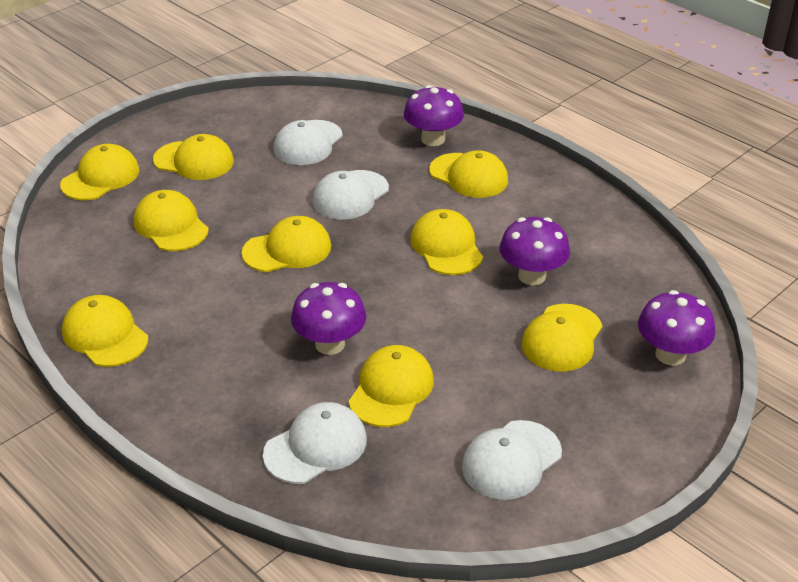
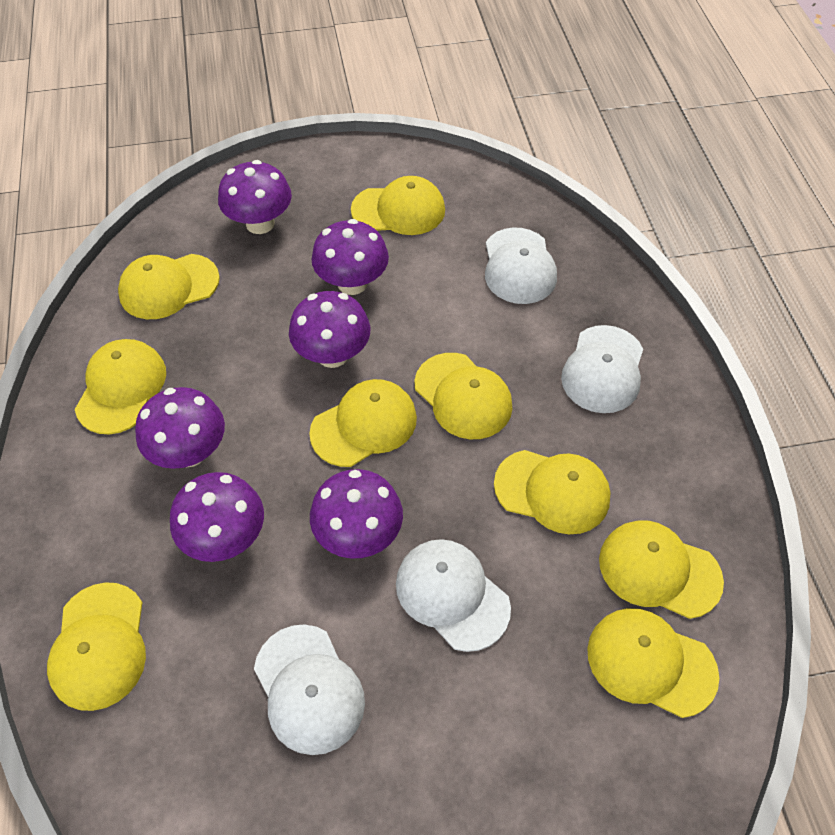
purple mushroom: [291,282,366,355] [404,85,464,146] [499,217,570,285] [638,290,715,365] = 4 -> [135,387,225,469] [170,472,264,562] [218,160,292,234] [289,291,370,368] [310,469,403,559] [311,219,389,295] = 6

